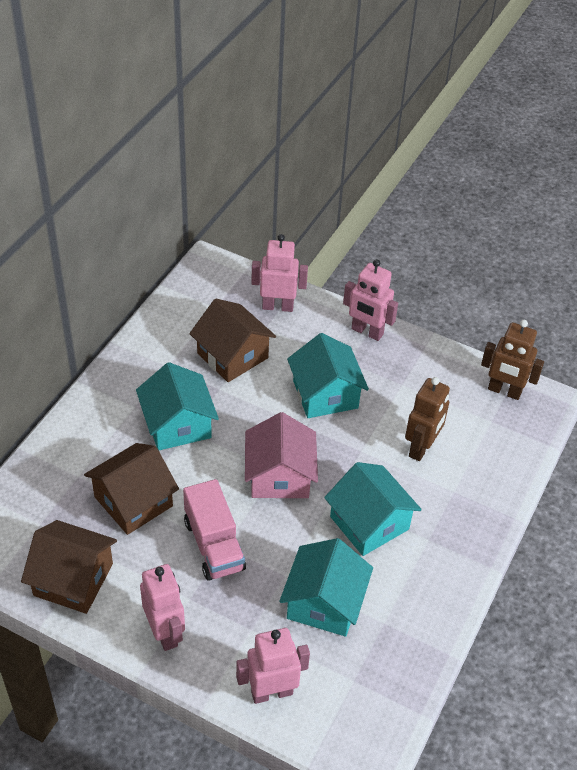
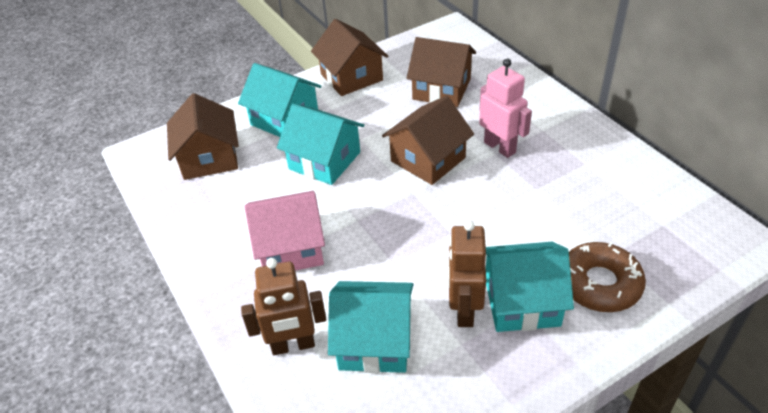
brown donut: none = 0 -> [569,242,646,312] = 1
brown house: [21,520,117,614] [84,443,179,535] [189,299,276,382] = 3 -> [167,93,239,180] [311,19,388,96] [382,96,474,185] [407,37,476,107] = 4
pink robot: [140,564,185,651] [236,628,310,704] [251,234,308,312] [343,259,398,341] = 4 -> [479,59,532,158] = 1
pink truck: [183,479,246,581] = 1 -> none = 0

